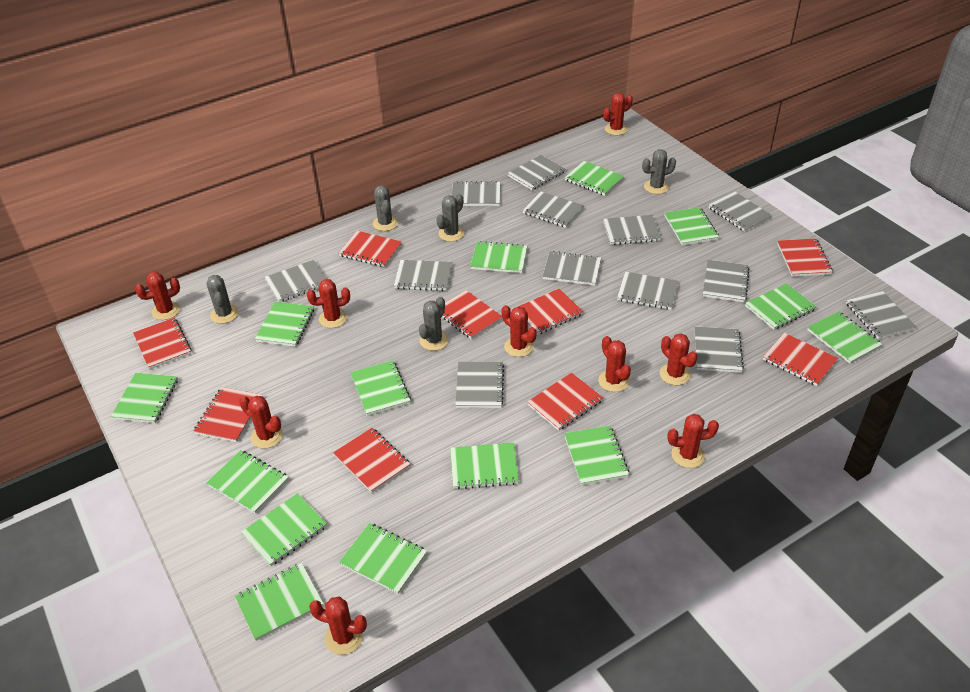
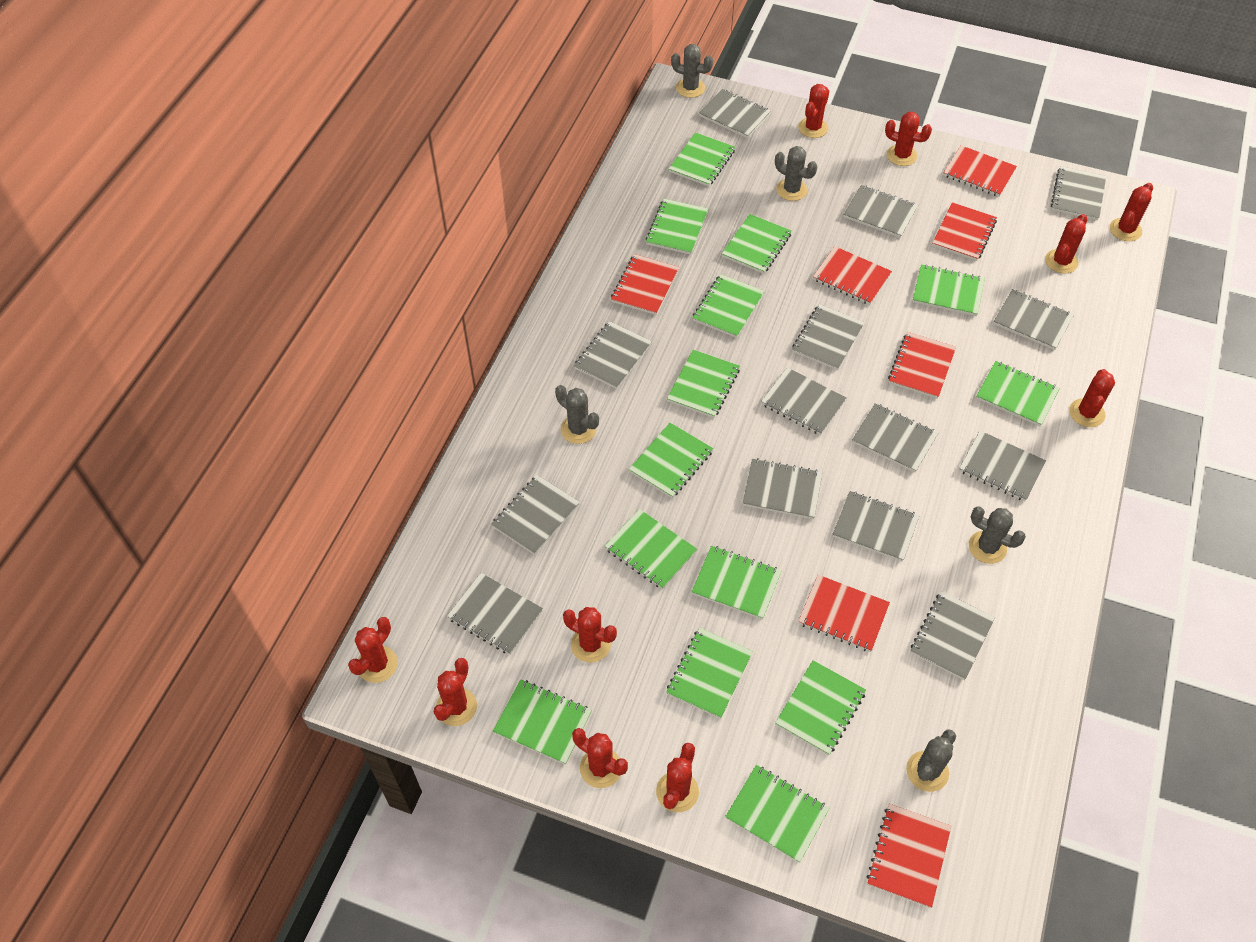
grey notebook: [264,260,326,302] [394,260,452,291] [452,181,500,206] [455,361,504,408] [507,155,566,190] [523,192,584,228] [542,251,601,286] [603,215,661,245] [617,272,679,310] [695,326,744,373] [703,260,750,302] [708,192,772,231] [846,291,916,339] = 13 -> [447,573,543,655] [491,475,580,555] [574,321,652,389] [699,89,771,138] [743,458,823,519] [761,367,846,435] [792,304,865,370] [833,491,920,562] [843,185,918,238] [852,403,938,472] [910,591,995,680] [959,431,1046,501] [993,289,1074,350] [1051,166,1106,220] = 14
red cactus: [135,272,180,320] [239,396,283,449] [306,279,350,328] [309,597,367,655] [501,305,537,357] [598,336,631,392] [603,93,633,135] [660,334,698,385] [667,414,719,468] = 9 -> [348,617,398,683] [434,658,477,726] [563,607,617,663] [572,728,628,788] [656,743,699,812] [798,84,829,138] [885,112,932,166] [1045,214,1087,274] [1069,369,1115,427] [1110,183,1153,241] = 10
red notebook: [133,318,192,369] [194,387,263,442] [333,428,410,493] [339,231,402,267] [442,290,502,339] [519,288,583,335] [527,373,603,431] [763,333,838,386] [777,238,833,277] = 9 -> [611,254,679,315] [798,575,890,652] [813,246,892,305] [867,804,951,908] [888,332,956,399] [932,202,997,261] [943,145,1017,197] = 7

